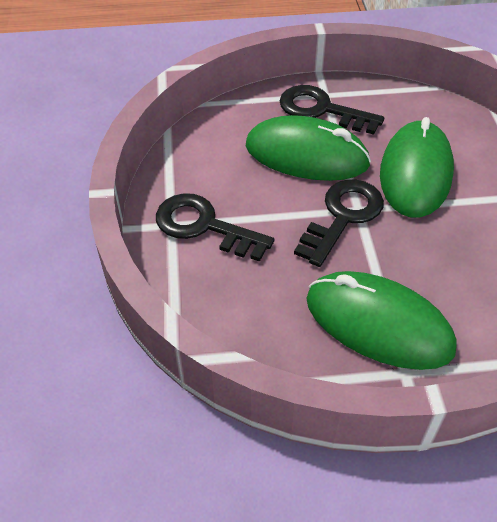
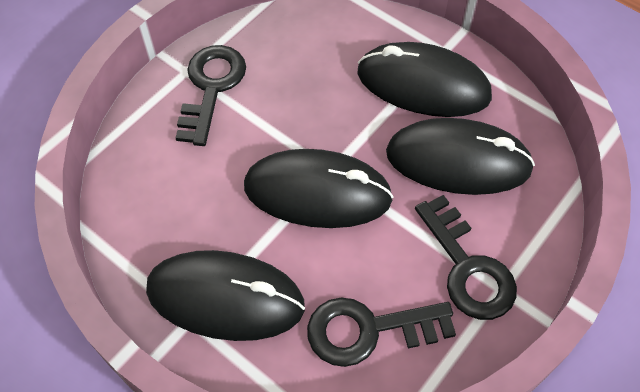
black mouse: none = 0 -> [146,250,305,341] [244,149,394,228] [358,42,492,117] [386,118,535,195] = 4
green mouse: [246,115,371,181] [306,271,456,370] [380,117,454,217] = 3 -> none = 0

